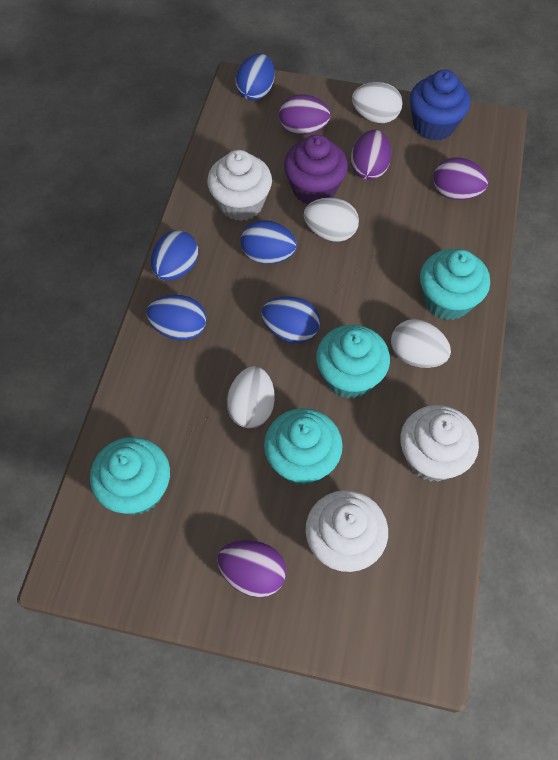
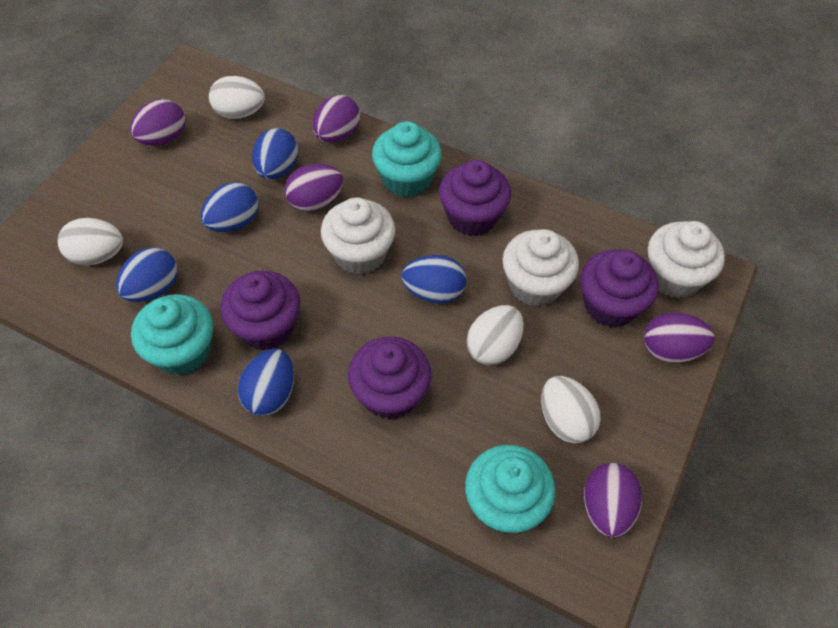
blue cupcake: [409,70,471,141] = 1 -> none = 0
purple cupcake: [284,135,348,205] = 1 -> [221,271,300,350] [348,337,431,420] [439,160,511,236] [581,249,659,327] = 4
purple egg: [217,540,286,598] [279,94,331,135] [351,130,391,180] [433,157,488,200] = 4 -> [130,99,186,146] [285,164,344,212] [312,95,360,143] [584,463,642,538] [644,313,715,363] = 5
turquoise cupcake: [90,437,170,515] [264,408,343,485] [316,325,390,398] [420,249,490,320] = 4 -> [131,294,213,375] [372,121,442,197] [465,445,555,533] = 3

